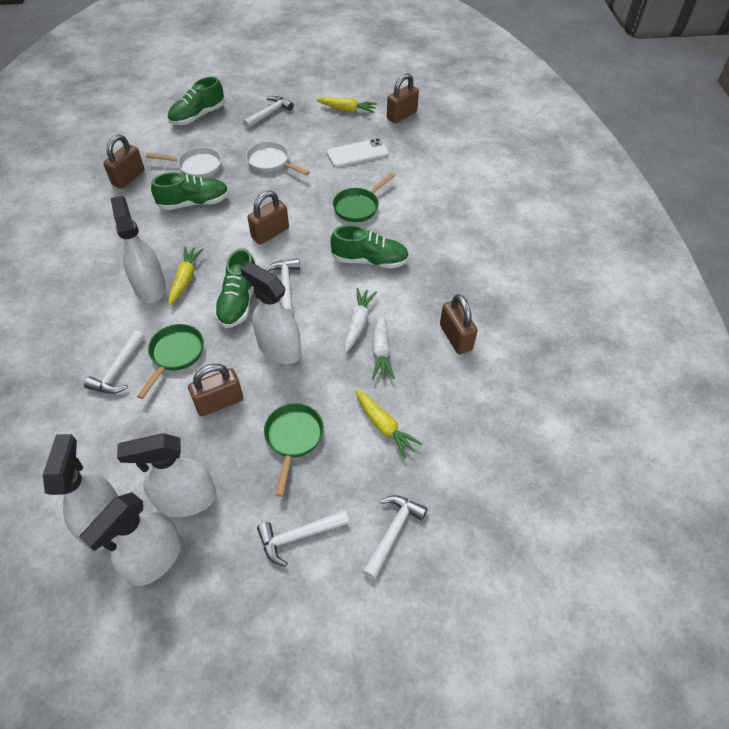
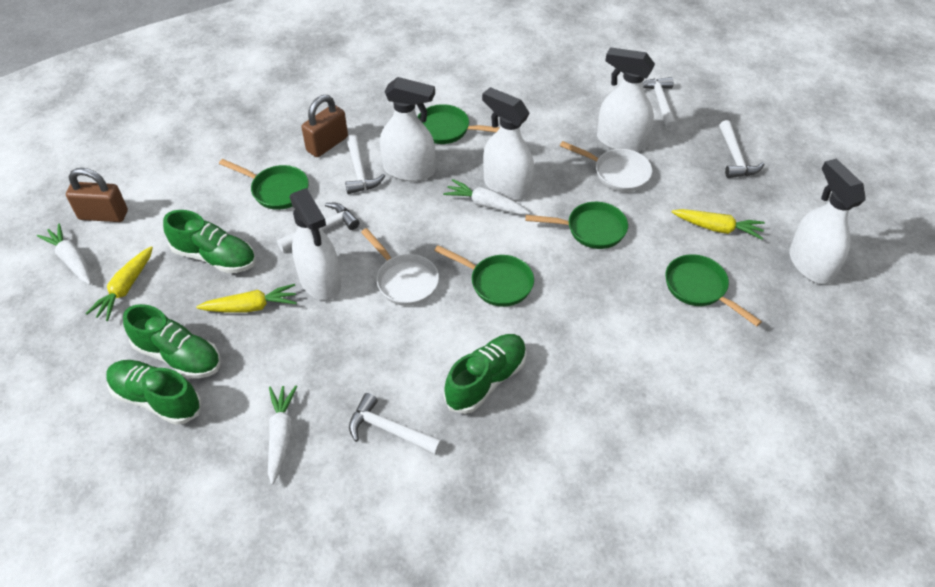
brown padlock: [103,134,145,189] [188,364,243,416] [248,191,289,245] [387,73,419,124] [440,294,478,354] = 5 -> [66,168,128,222] [302,95,348,157] = 2
green pan: [137,324,204,399] [264,403,324,497] [333,172,395,222] = 3 -> [219,159,309,210] [417,104,500,144] [434,245,534,307] [525,202,628,249] [665,254,762,327] = 5
white carrot: [344,288,377,352] [372,311,395,379] = 2 -> [37,224,91,285] [268,385,297,485] [443,179,530,215] = 3
white phone: [327,138,389,168] = 1 -> none = 0

